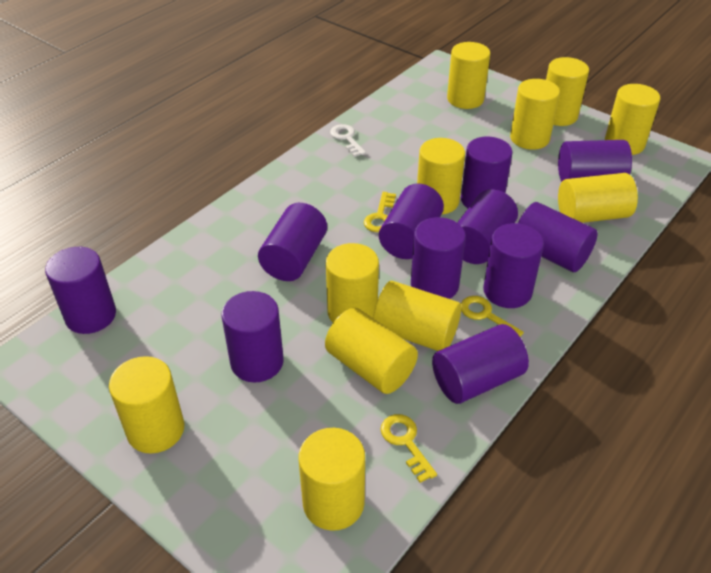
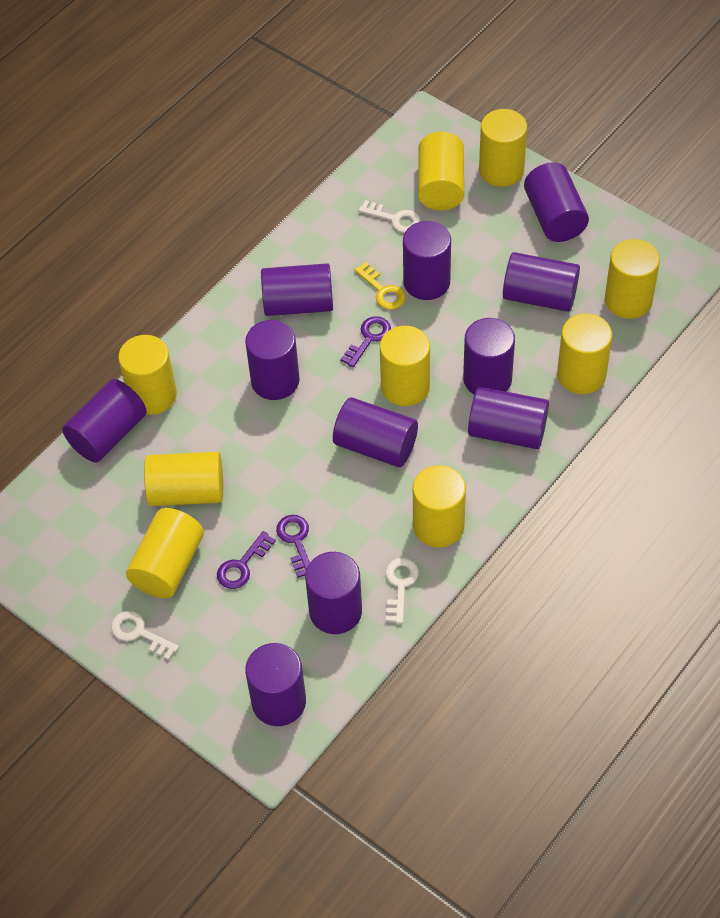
purple key: none = 0 -> [217,531,276,589] [276,515,310,578] [340,316,391,368] = 3
white key: [330,124,366,157] = 1 -> [111,611,179,660] [359,200,421,233] [386,558,419,624] = 3
yellow cylinder: [109,356,184,454] [299,428,365,531] [325,308,418,394] [326,243,379,323] [373,281,461,351] [417,138,465,214] [447,42,490,109] [510,79,560,150] [546,57,589,126] [558,173,638,223] [605,84,660,155] = 11 -> [118,335,177,415] [126,508,204,598] [144,452,223,506] [380,326,430,406] [413,465,466,548] [418,132,464,210] [479,109,527,187] [557,313,612,394] [605,239,660,319] = 9
yellow key: [364,192,396,232] [380,414,437,483] [461,296,524,337] = 3 -> [354,262,406,310] = 1

